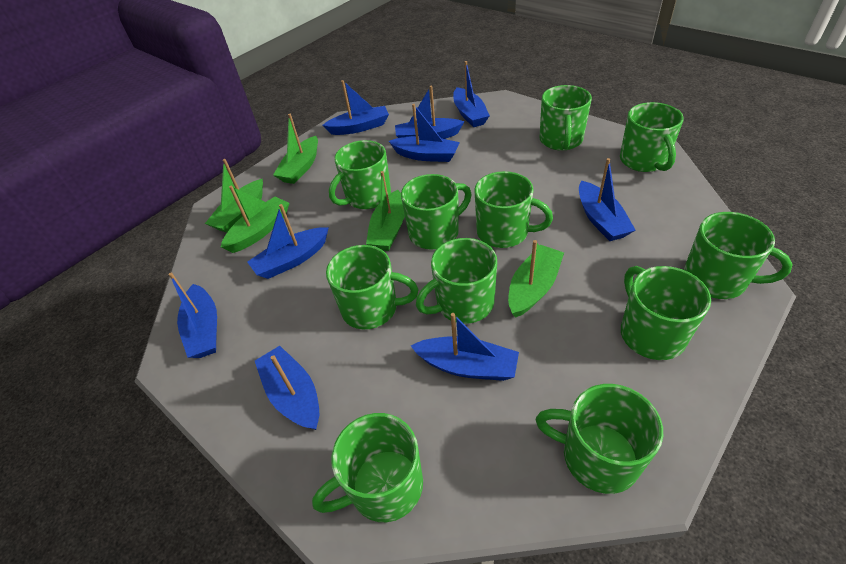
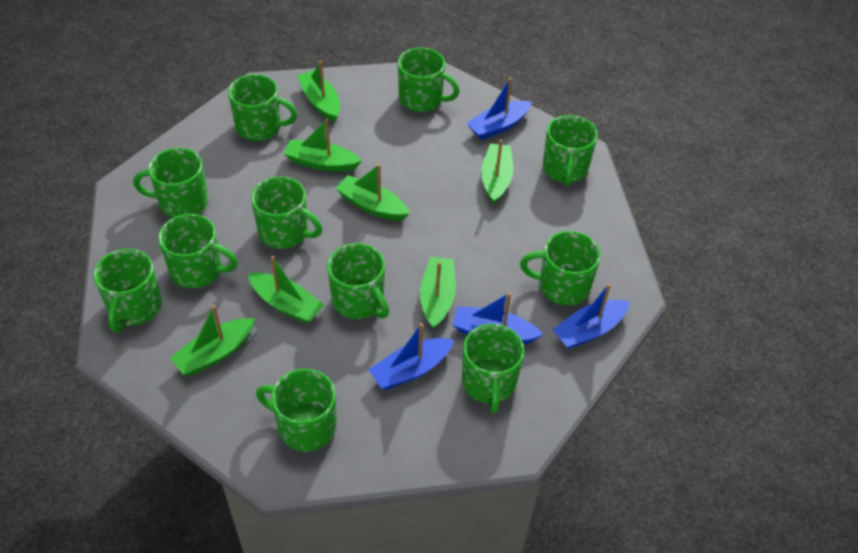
blue boat: [168,273,217,358] [247,204,329,279] [255,346,319,430] [322,80,389,135] [389,104,460,162] [395,86,464,139] [411,313,519,381] [453,61,490,127] [579,158,636,241] = 9 -> [369,323,454,390] [452,292,543,344] [467,78,532,140] [552,283,630,349] = 4
green boat: [205,159,263,233] [221,185,289,253] [273,114,318,184] [366,171,405,251] [508,240,564,318] = 5 -> [170,305,256,376] [248,256,325,324] [284,119,362,172] [297,61,340,122] [335,164,410,221] [420,257,456,329] [481,140,513,205] = 7

